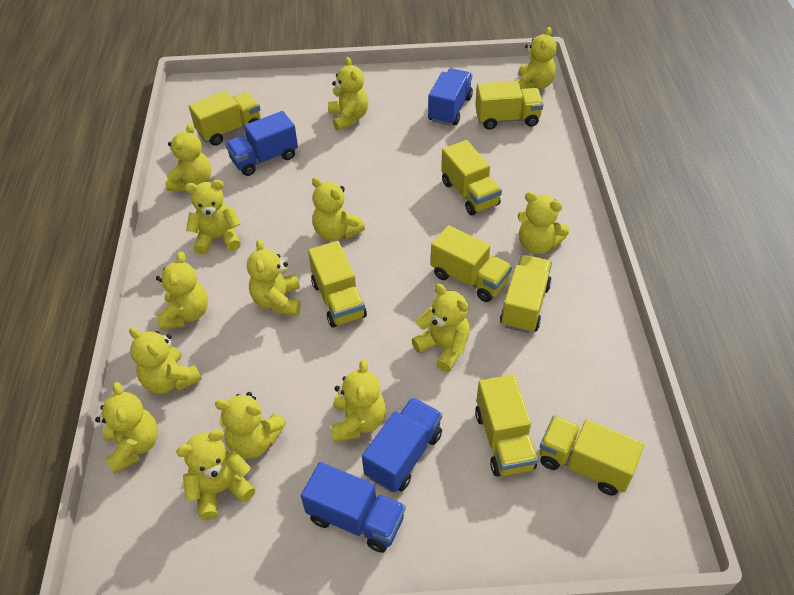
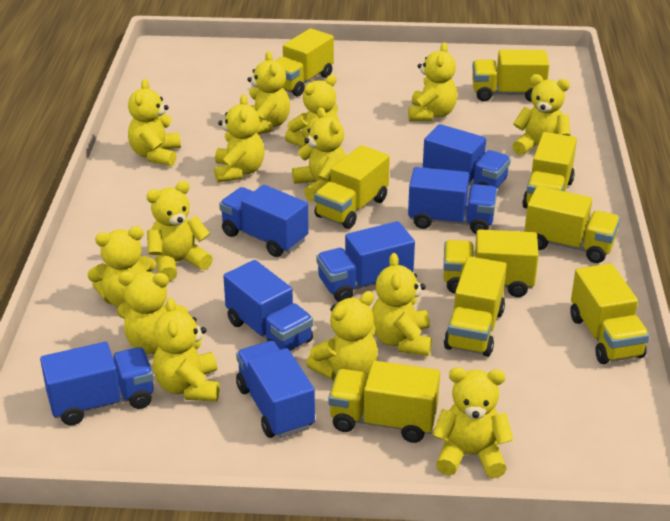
blue truck: [225,111,298,176] [301,462,405,553] [362,397,442,492] [428,68,473,125] = 4 -> [40,342,154,426] [219,185,309,257] [223,260,313,351] [236,341,315,438] [316,221,415,302] [408,167,497,234] [423,124,511,188] = 7
yellow truck: [189,91,261,146] [308,241,367,328] [431,225,512,302] [441,140,502,215] [475,81,544,130] [475,375,538,476] [500,255,552,333] [540,415,644,496] = 8 -> [275,28,334,97] [314,145,390,229] [328,361,440,443] [443,229,539,297] [444,256,507,357] [472,50,549,102] [522,132,577,208] [524,186,620,263] [570,263,650,364] = 9

